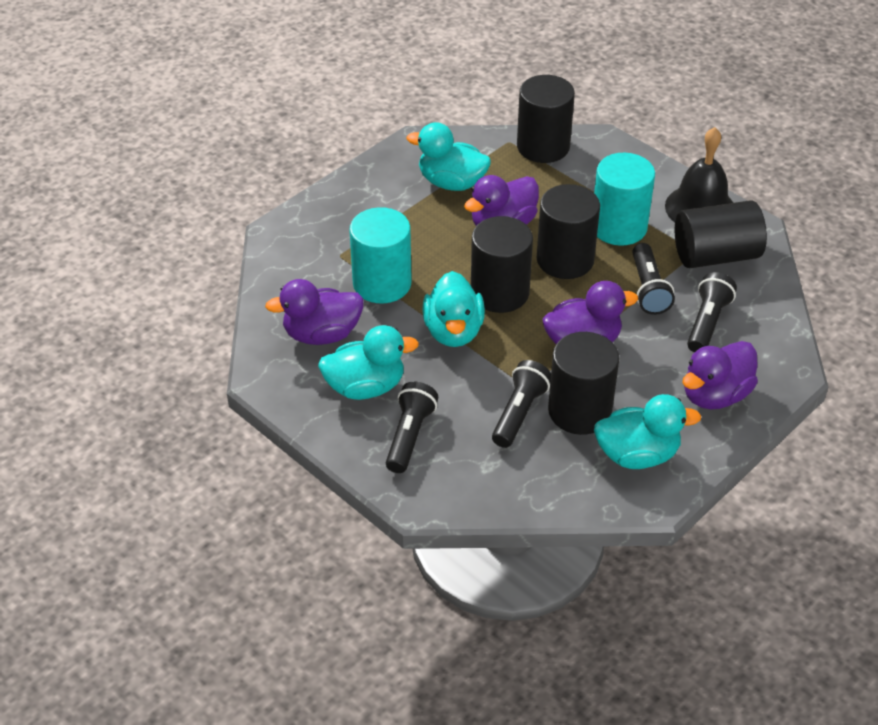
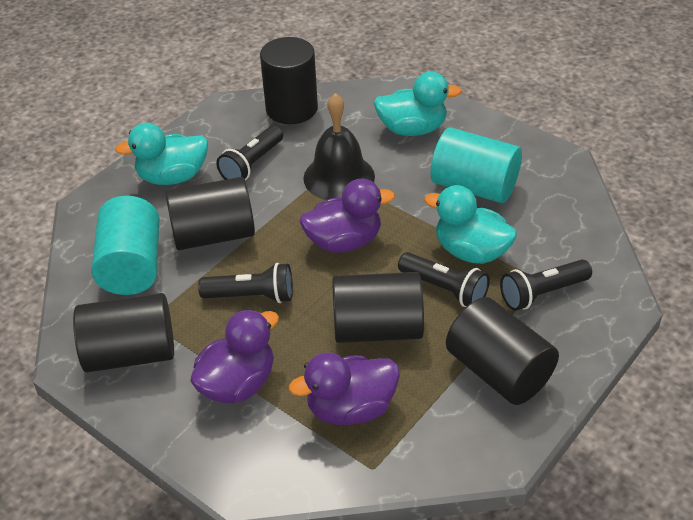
purple duck: [265,279,364,345] [464,175,539,226] [543,281,638,344] [682,341,758,410] = 4 -> [190,309,279,403] [289,352,400,425] [300,179,395,253] = 3
turquoise duck: [318,325,419,400] [407,122,491,191] [422,271,485,347] [594,394,701,469] = 4 -> [115,123,208,185] [374,71,462,136] [424,185,517,264] = 3

